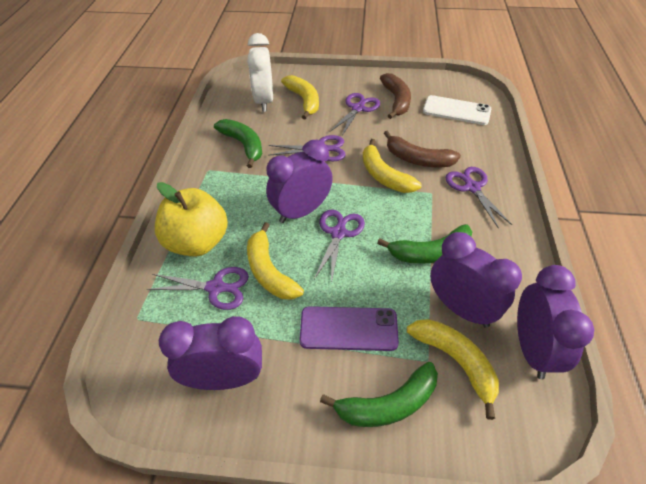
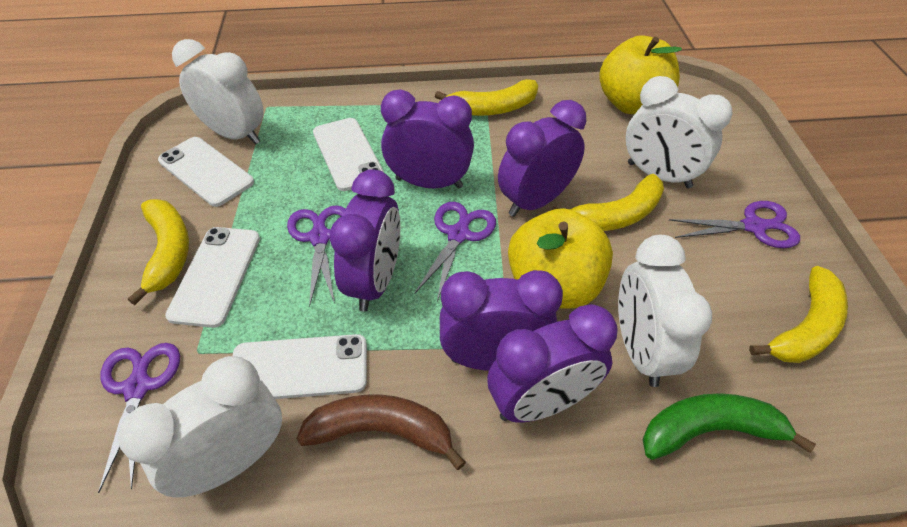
brown banana: [380,73,411,119] [384,130,461,167] = 2 -> [296,394,466,470] = 1
green banana: [214,119,262,168] [320,362,438,427] [377,224,472,264] = 3 -> [642,393,816,460] = 1
purple clock: [159,316,262,390] [266,140,333,223] [430,232,522,328] [517,265,594,379] = 4 -> [330,169,401,312] [381,90,474,189] [440,270,563,371] [487,304,618,423] [498,100,586,217] = 5
purple phone: [300,306,399,351] = 1 -> none = 0
purple scissors: [147,267,249,310] [268,135,346,162] [314,209,365,283] [330,93,380,135] [445,167,512,229] = 5 -> [98,343,180,493] [287,205,346,307] [414,202,496,301] [669,201,800,248] = 4
white clock: [247,33,273,112] = 1 -> [118,356,282,498] [172,39,264,144] [618,235,712,387] [626,76,733,189] = 4
white phone: [423,95,491,125] = 1 -> [158,137,254,207] [165,227,260,328] [233,334,367,399] [313,118,384,191] = 4
yellow apple: [155,182,228,257] = 1 -> [508,208,613,309] [599,35,682,114] = 2

